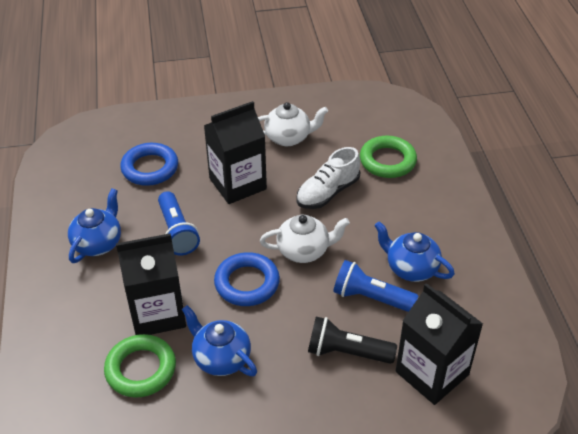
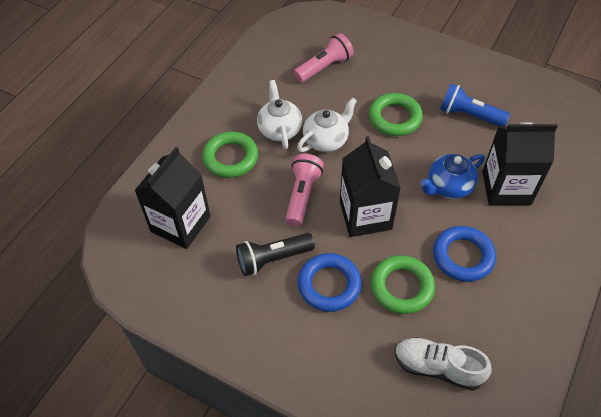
blue flashlight: [158,191,200,255] [333,260,418,312] = 2 -> [440,83,510,126] = 1
blue teapot: [68,189,121,263] [182,305,257,376] [374,221,455,282] = 3 -> [420,154,485,199] = 1
green ring: [104,334,176,398] [360,136,417,178] = 2 -> [202,131,258,178] [369,93,423,136] [371,255,435,314] = 3
pink flashlight: none = 0 -> [285,154,324,226] [294,33,354,82] = 2

